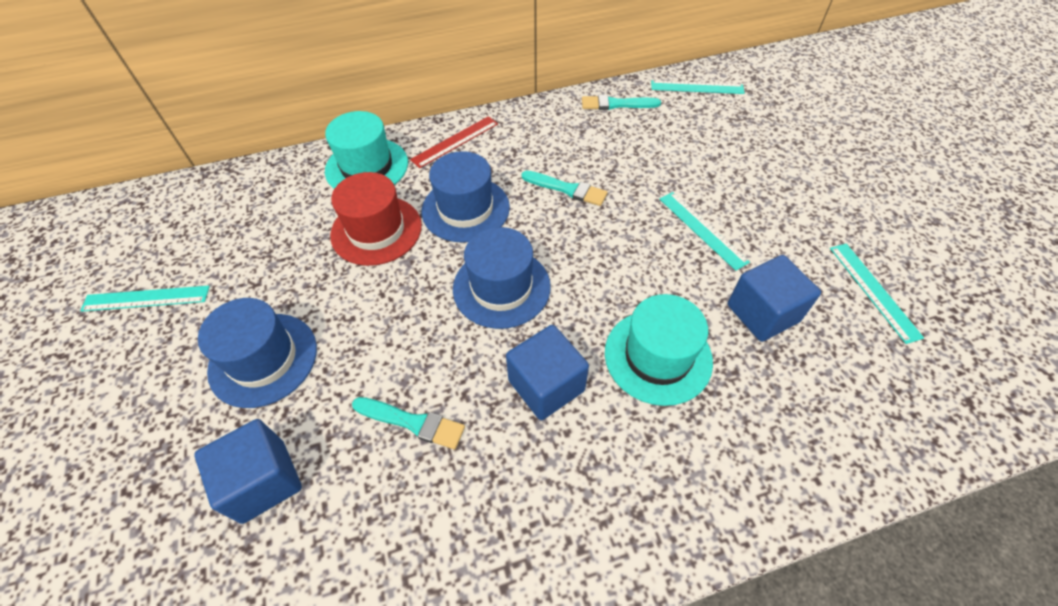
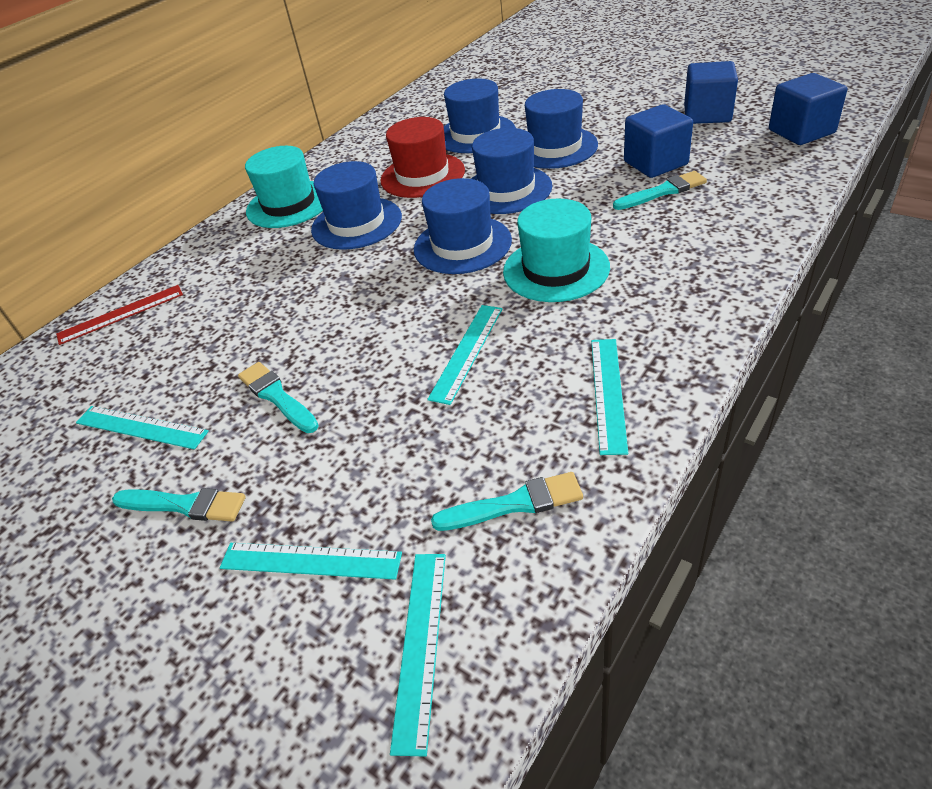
blue hat: [198,298,317,408] [422,151,510,243] [453,227,551,329] = 3 -> [311,161,402,250] [414,178,512,274] [444,79,516,153] [471,128,552,214] [525,89,598,169] = 5
turquoise brush: [352,397,465,450] [521,170,608,206] [582,95,661,110] = 3 -> [112,488,245,522] [238,362,319,433] [431,472,583,531] [613,171,707,210] = 4
turquoise ruler: [80,286,210,312] [651,80,745,94] [660,192,750,271] [830,243,924,344] = 4 -> [76,406,209,449] [220,543,402,580] [390,554,446,757] [427,305,502,405] [591,339,628,455] = 5

